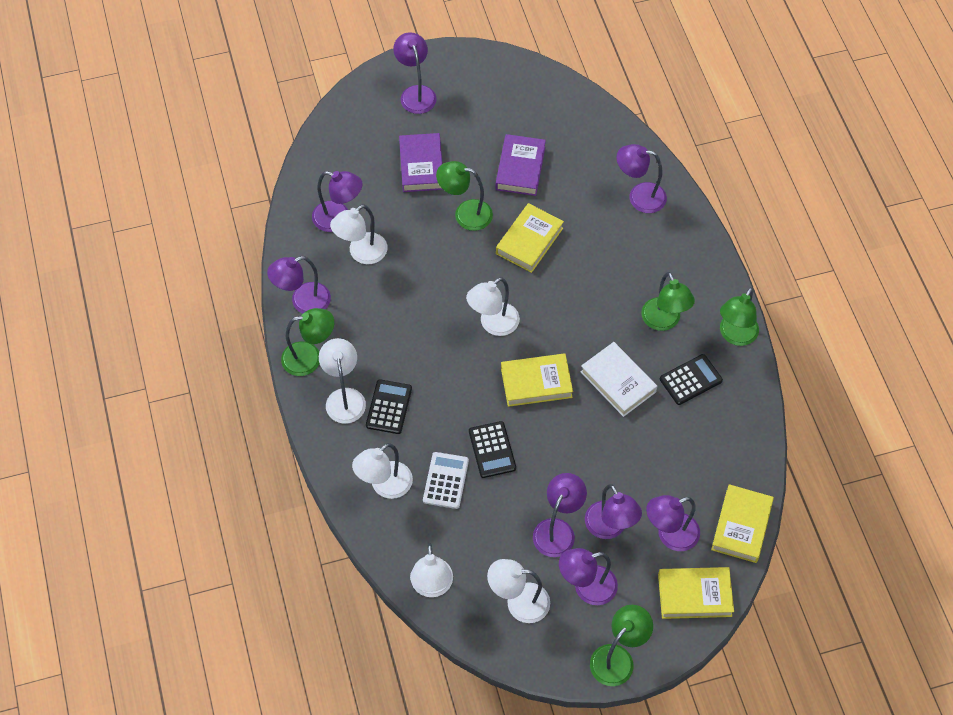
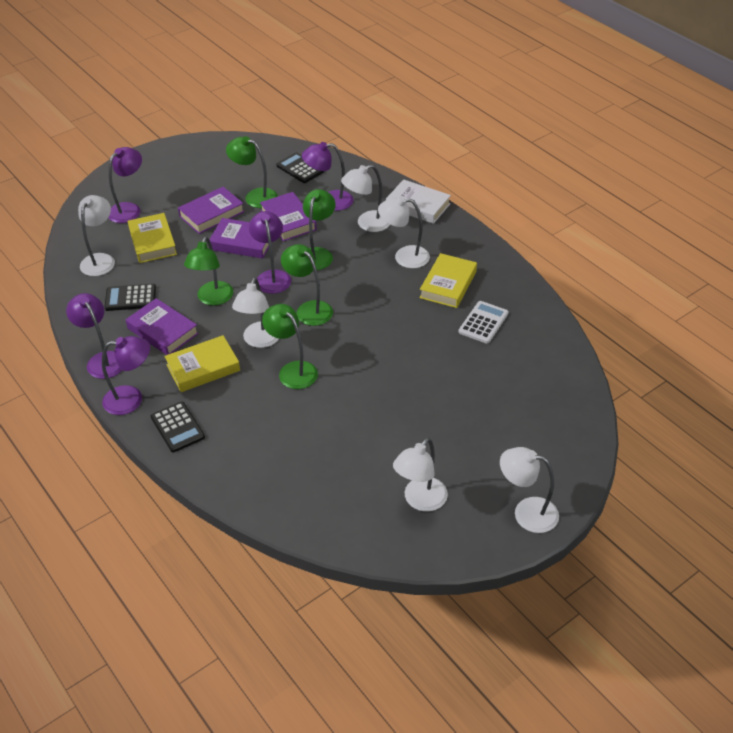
purple book: [399,133,443,192] [496,134,546,196] = 2 -> [125,298,199,355] [178,187,244,234] [209,218,269,259] [260,192,317,241] = 4
purple lamp: [267,256,331,314] [312,171,363,232] [393,32,437,114] [533,473,587,557] [559,548,618,605] [585,484,642,539] [617,144,667,213] [646,495,700,551] = 8 -> [66,293,122,379] [102,336,150,415] [108,147,142,223] [249,211,291,294] [302,142,354,211] = 5
yellow book: [496,203,564,273] [501,353,573,407] [658,567,734,619] [711,484,774,563] = 4 -> [128,213,177,263] [164,335,240,392] [420,253,477,308] = 3

